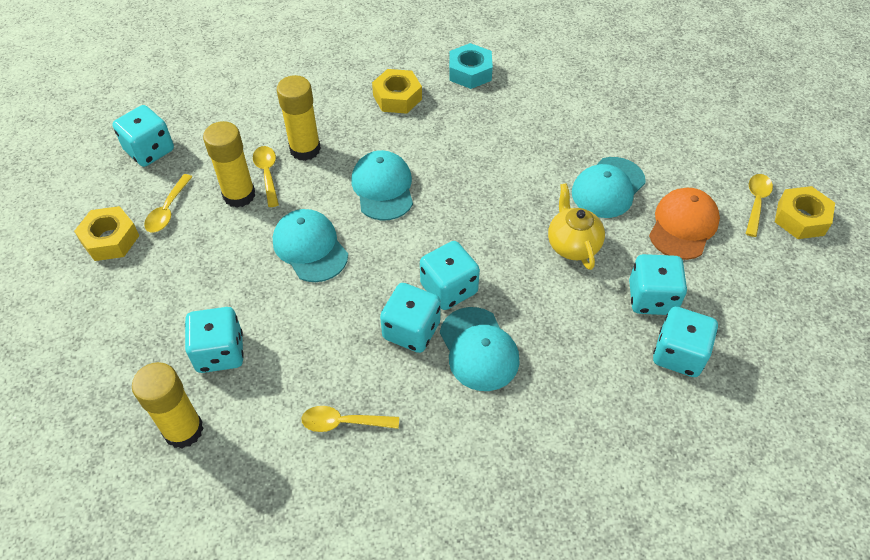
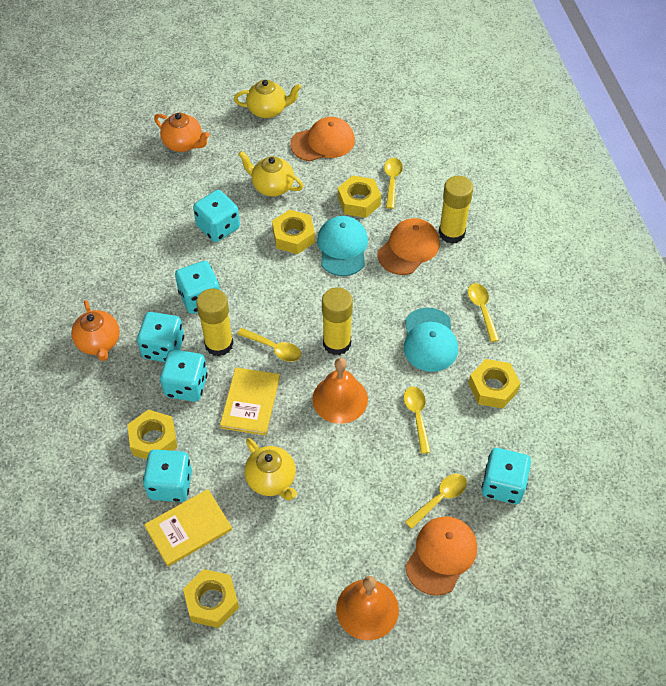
orange bell: none = 0 -> [312,358,368,424] [336,576,399,640] = 2
orange cap: [649,188,720,260] = 1 -> [290,117,355,161] [378,218,440,275] [405,516,477,596] = 3
orange teapot: none = 0 -> [71,300,120,361] [154,113,210,152] = 2
turquoise cap: [273,209,348,282] [352,150,413,221] [440,307,520,391] [572,157,646,218] = 4 -> [317,216,368,276] [404,307,458,372] = 2
turquoise nut: [449,43,493,89] = 1 -> none = 0
yellow book: none = 0 -> [144,489,232,567] [220,367,280,435] = 2
yellow nut: [74,206,139,261] [372,69,422,114] [775,186,835,239] = 3 -> [127,410,177,460] [183,569,239,628] [272,209,315,254] [338,175,381,218] [469,359,520,409] = 5
yellow spoon: [144,174,192,233] [253,146,279,207] [301,406,399,432] [746,174,773,237] = 4 -> [237,328,301,362] [384,158,403,209] [404,387,431,454] [405,474,467,529] [468,283,499,342] = 5
yellow teapot: [548,183,605,270] = 1 -> [234,80,302,118] [238,151,303,196] [244,438,297,500] = 3

